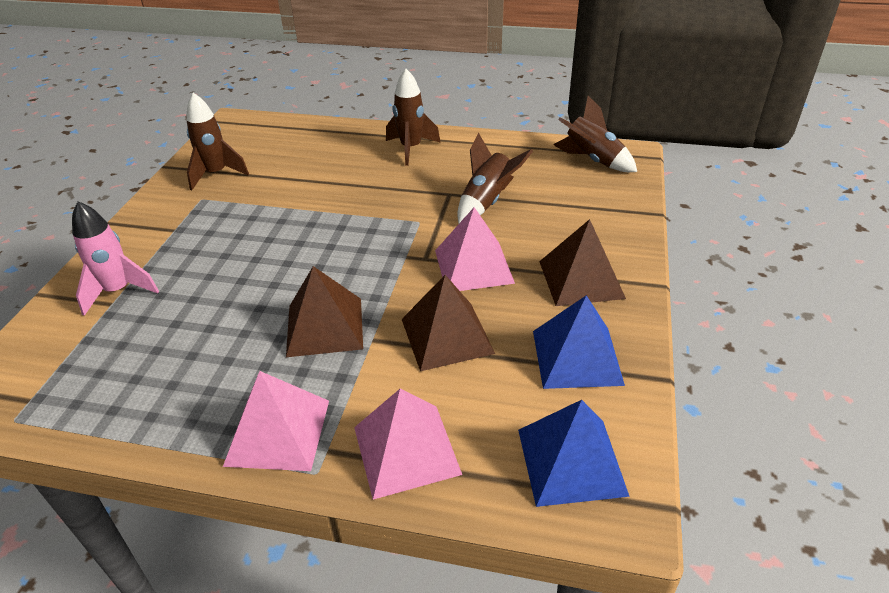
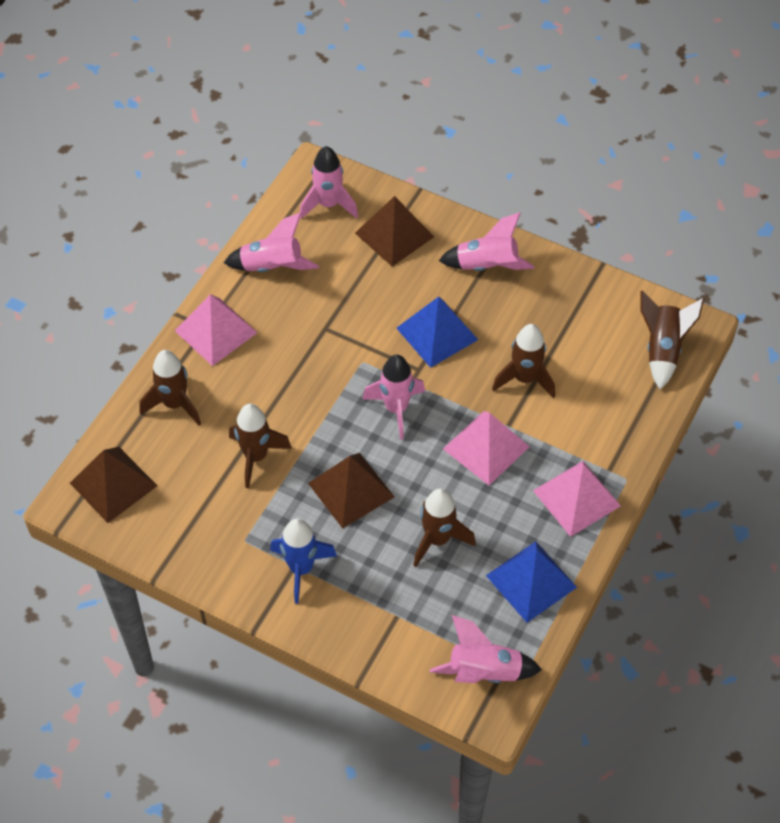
blue rocket: none = 0 -> [270,518,337,604] = 1
brown rocket: [186,93,249,190] [386,69,441,166] [457,133,533,223] [553,96,637,172] = 4 -> [140,350,201,426] [229,404,292,488] [413,489,476,567] [492,324,555,398] [640,290,704,389] = 5
pink rocket: [72,201,159,316] = 1 -> [224,213,319,272] [300,146,358,219] [363,355,425,440] [430,615,542,683] [439,212,534,271] = 5

